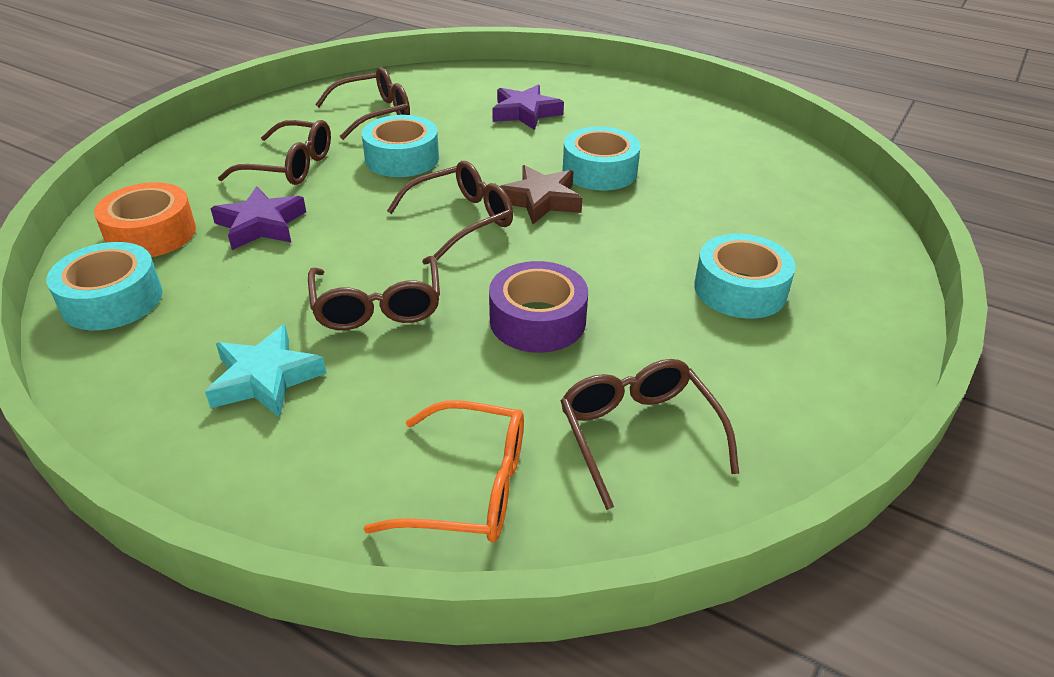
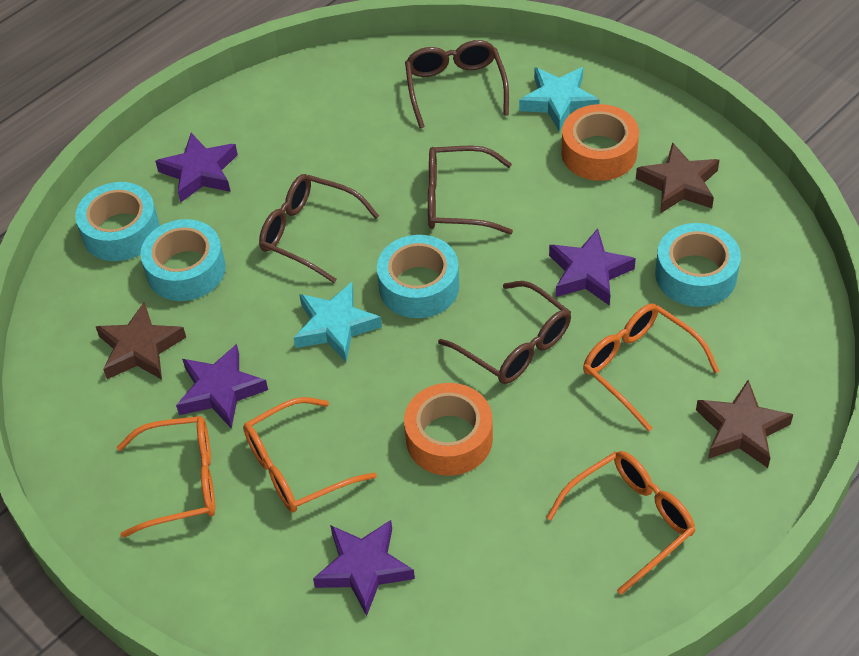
brown glasses: [218,120,331,185] [308,256,440,330] [315,67,410,140] [387,161,513,260] [561,359,739,510] = 5 -> [259,174,379,283] [405,40,509,128] [428,146,513,234] [438,281,571,384] = 4
brown star: [500,165,582,224] = 1 -> [96,302,186,380] [636,142,719,214] [696,380,793,468] = 3
orange glasses: [364,400,524,543] = 1 -> [117,416,215,538] [243,397,377,513] [546,451,696,595] [583,304,719,432] = 4
orange tape: [94,182,196,257] = 1 -> [404,383,493,476] [561,104,639,181] = 2
purple star: [210,186,306,250] [492,84,564,130] = 2 -> [155,133,238,202] [176,344,268,429] [313,520,415,616] [549,228,636,306] = 4
purple tape: [489,261,588,353] = 1 -> none = 0
turquoise star: [205,325,327,418] = 1 -> [294,282,382,362] [519,67,600,131] = 2

